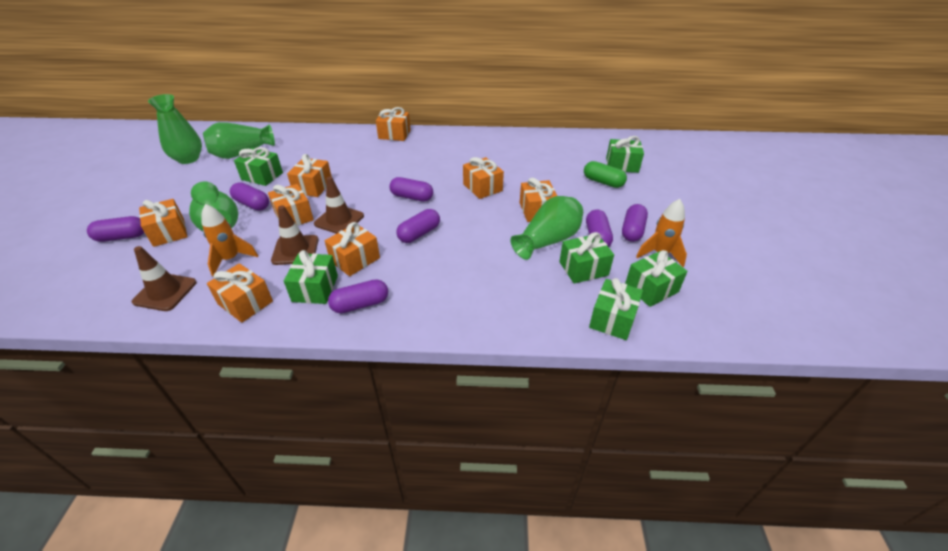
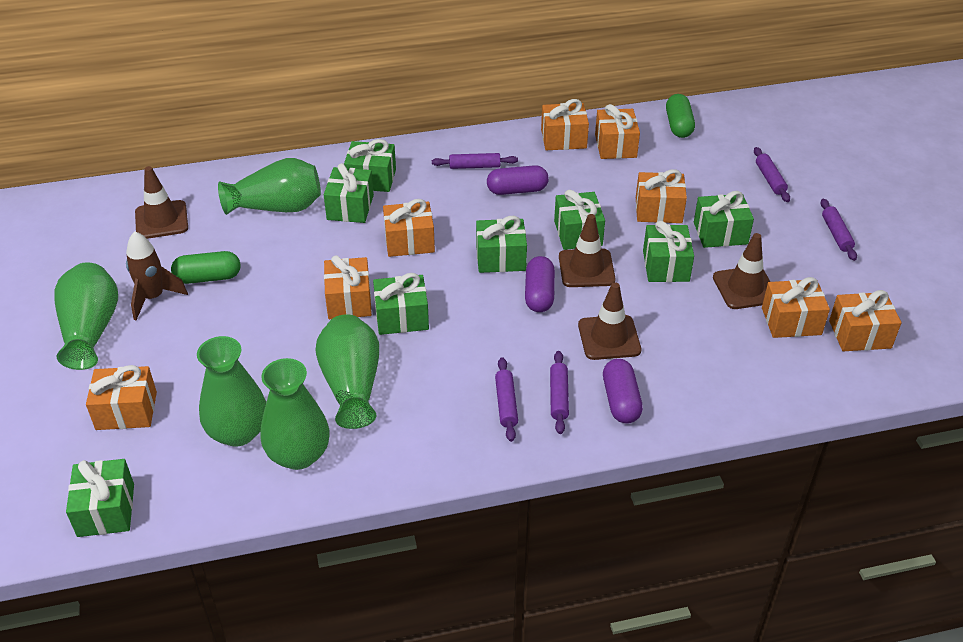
brown rocket: none = 0 -> [126,231,188,320] = 1
brown traffic cone: [132,246,196,311] [271,205,318,265] [314,177,364,234] = 3 -> [135,166,188,239] [559,214,616,287] [578,282,641,360] [713,233,771,309] = 4
green capsule: [584,161,627,188] = 1 -> [171,251,240,284] [666,94,695,138] = 2
green gift: [234,147,283,186] [284,250,338,304] [559,232,614,284] [589,278,643,340] [606,136,644,173] [625,250,688,307] = 6 -> [66,459,134,537] [324,163,374,223] [344,139,396,192] [373,273,429,335] [476,216,527,273] [554,190,605,250] [643,221,694,282] [694,191,754,248] = 8
green vase: [148,94,202,164] [189,181,238,231] [203,122,275,159] [510,196,583,260] = 4 -> [54,262,118,370] [197,336,266,447] [218,158,321,215] [261,358,330,470] [315,314,379,429] = 5
orange rocket: [201,204,258,276] [636,199,687,267] = 2 -> none = 0
purple capsule: [87,216,144,242] [230,182,269,211] [328,279,388,313] [390,177,433,202] [396,209,440,243] [586,210,613,247] [622,204,648,242] = 7 -> [487,165,549,195] [525,256,555,312] [603,359,643,424] = 3
purple rolling pin: none = 0 -> [432,153,518,169] [495,357,518,442] [550,351,569,434] [754,147,790,202] [820,199,857,261] = 5

